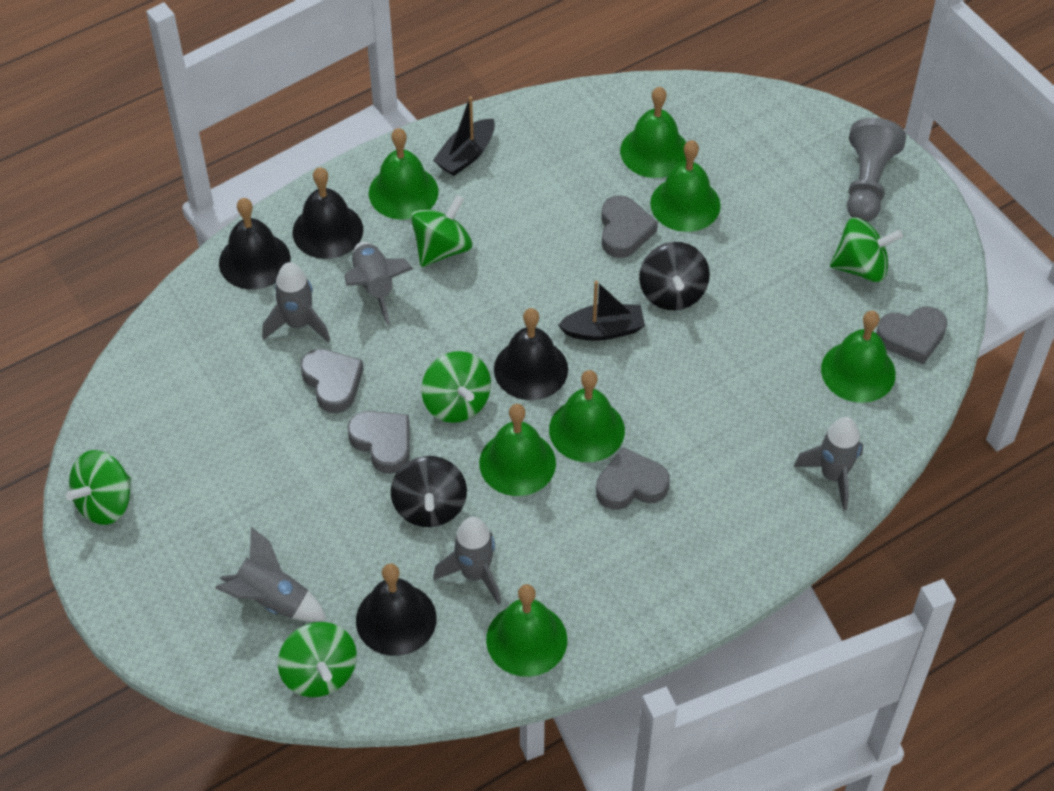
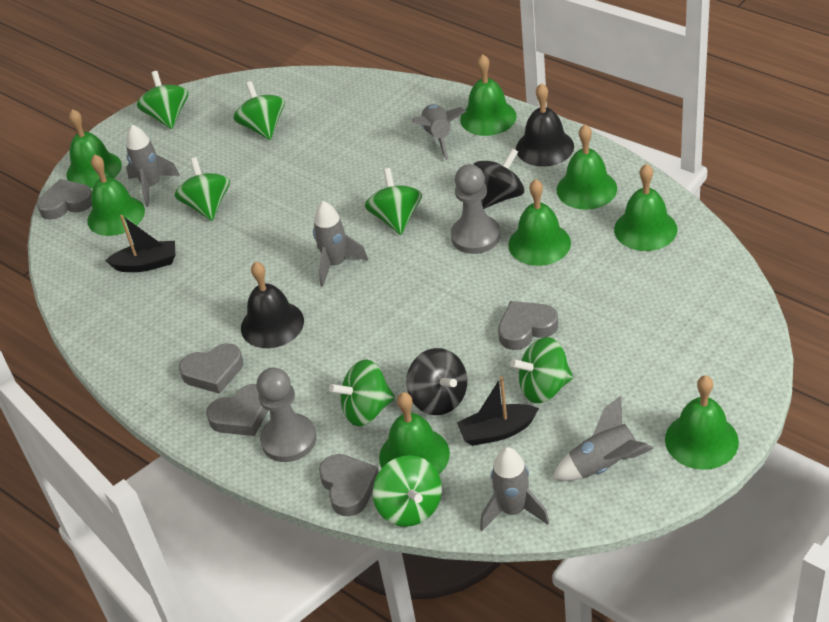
black bell: [219,198,291,290] [293,167,363,259] [356,563,437,656] [494,308,568,400] = 4 -> [241,262,304,348] [516,83,574,167] = 2
green bell: [369,128,439,220] [479,404,556,496] [486,584,567,677] [549,370,625,462] [620,87,686,178] [650,140,721,232] [821,311,896,403] = 7 -> [66,109,122,188] [87,154,145,236] [379,392,450,474] [460,54,517,136] [508,179,571,266] [557,124,617,210] [614,164,677,251] [665,375,739,470] = 8
green spinning top: [66,450,131,525] [278,622,357,697] [411,195,472,267] [422,351,491,423] [830,218,903,282] = 5 -> [137,71,188,129] [175,157,230,221] [233,81,285,140] [329,360,395,426] [365,168,422,235] [373,455,442,527] [510,337,573,403] = 7
grey pawn: [847,117,906,222] = 1 -> [256,368,316,462] [451,164,500,254] = 2

